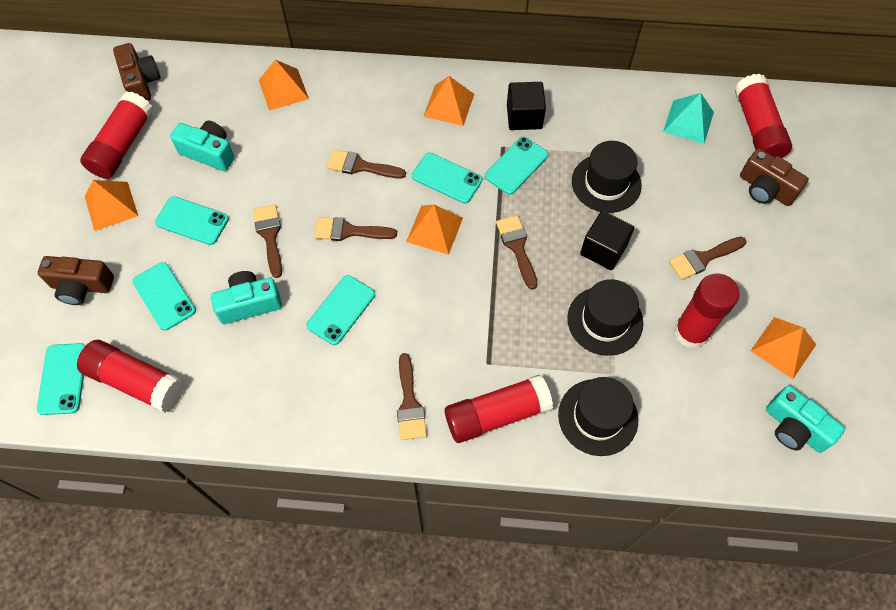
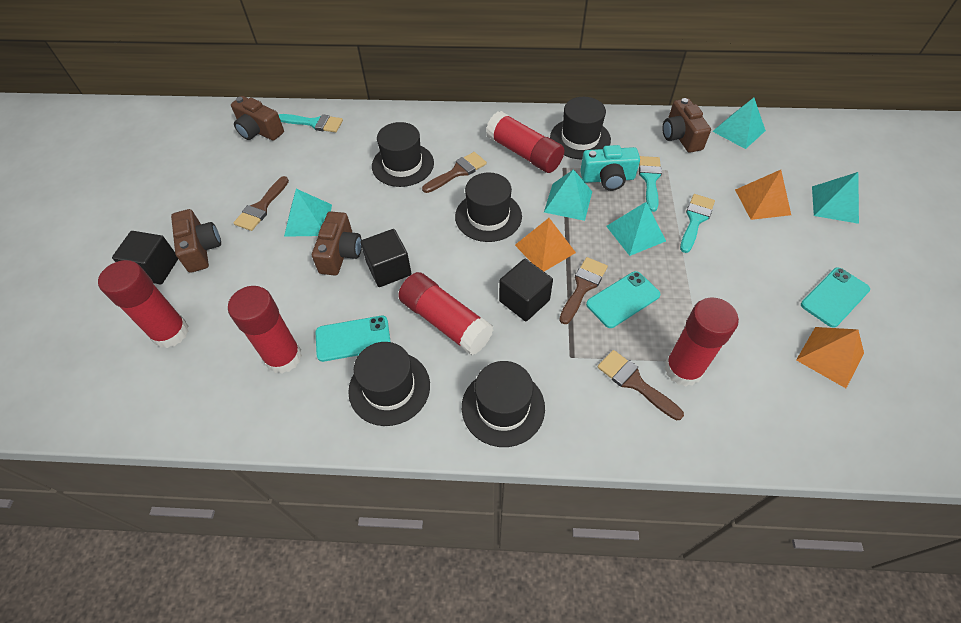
black cube: [507,82,546,130] [580,211,634,270] = 2 -> [112,231,178,284] [361,229,411,287] [499,259,553,321] = 3
black hat: [558,377,638,456] [567,279,643,356] [572,141,642,213] = 3 -> [348,342,430,426] [372,122,434,187] [455,172,522,242] [462,361,545,447] [550,97,611,160] = 5
brown brush: [253,204,282,278] [314,217,397,241] [327,149,406,179] [397,353,427,440] [496,215,538,290] [669,237,747,280] = 6 -> [233,176,289,231] [422,152,487,193] [559,257,608,324] [598,350,684,420] = 4
brown camera: [38,256,114,305] [113,43,161,101] [740,148,809,206] = 3 -> [171,209,221,273] [231,96,284,141] [312,211,362,275] [662,98,711,153] = 4
orange pyramid: [85,180,138,231] [259,60,309,111] [406,205,463,255] [423,76,474,126] [751,317,816,379] = 5 -> [515,218,576,271] [735,170,791,220] [796,327,864,388] = 3
turquoise brush: none = 0 -> [279,114,343,132] [639,156,662,212] [680,194,715,253] = 3
turquoise camera: [170,121,235,171] [211,271,282,324] [766,385,845,453] = 3 -> [580,145,640,191] = 1
turquoise phone: [37,343,86,415] [132,262,196,331] [155,196,229,245] [306,275,375,345] [412,153,482,204] [485,137,548,195] = 6 -> [315,316,391,362] [586,271,660,328] [801,267,870,328] = 3
turquoise pyramid: [663,93,714,144] = 1 -> [284,189,332,237] [544,169,592,221] [606,202,666,256] [712,98,766,149] [812,172,859,224] = 5

